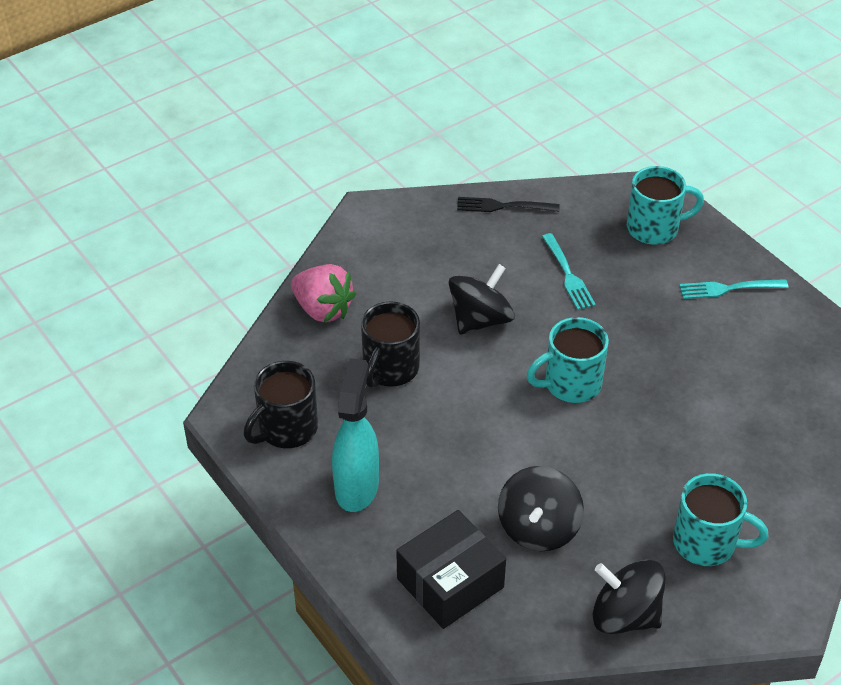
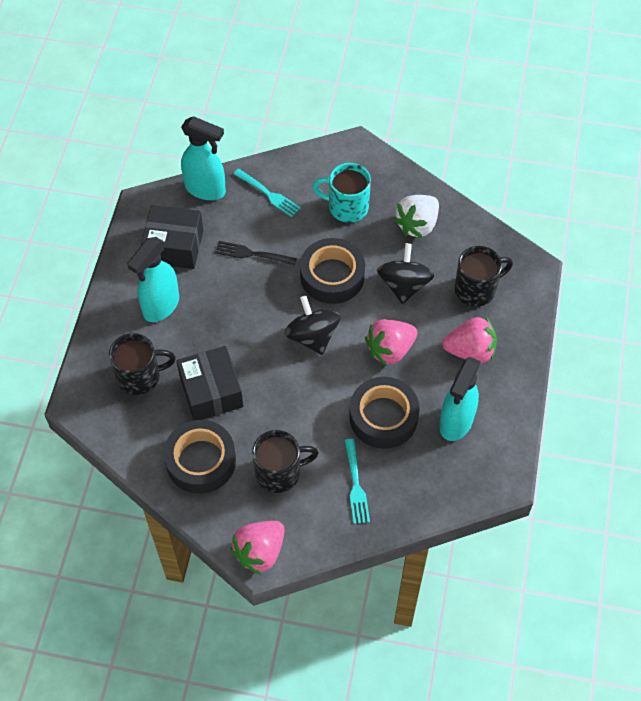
black box: [396,510,506,629] = 1 -> [141,205,203,269] [176,346,243,420] = 2
black mug: [244,361,318,448] [361,301,420,388] = 2 -> [109,333,176,395] [252,430,319,493] [454,246,513,307] = 3
black spinning top: [449,264,515,334] [498,466,584,551] [593,560,666,634] = 3 -> [284,296,341,355] [377,243,435,304] = 2
black tape: none = 0 -> [164,420,236,494] [300,238,365,304] [349,377,420,449] = 3
pink strawberry: [291,264,356,322] = 1 -> [230,521,285,575] [365,319,417,366] [442,317,497,363] = 3
turquoise mug: [527,317,609,403] [627,166,704,245] [673,473,768,566] = 3 -> [312,163,371,223] = 1
turquoise spray bottle: [332,358,379,512] = 1 -> [127,237,179,322] [181,116,226,200] [439,357,481,441] = 3
white strawberry: none = 0 -> [393,195,439,238] = 1

